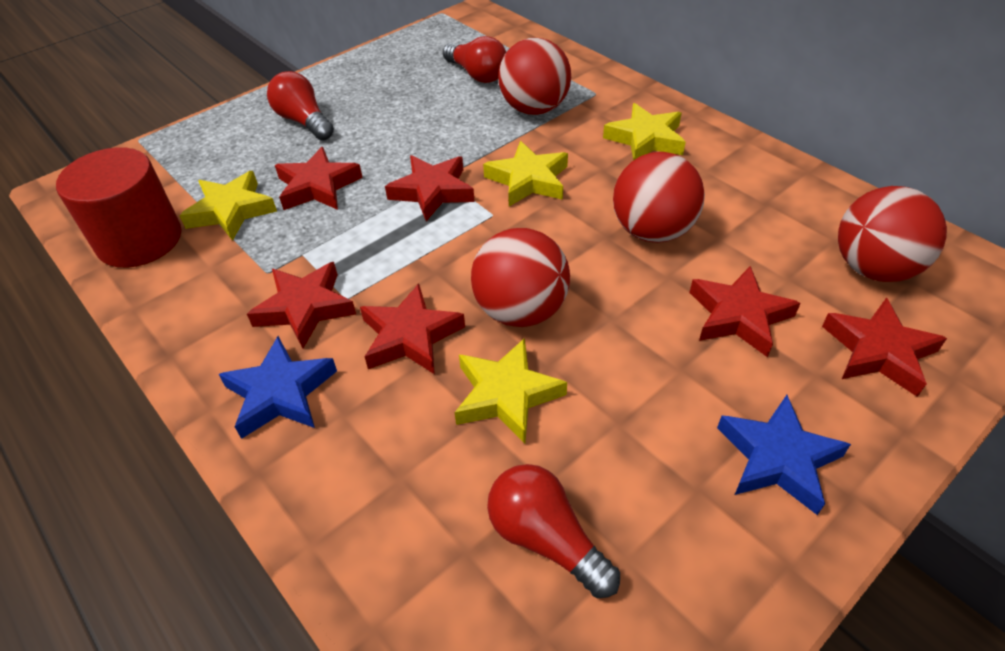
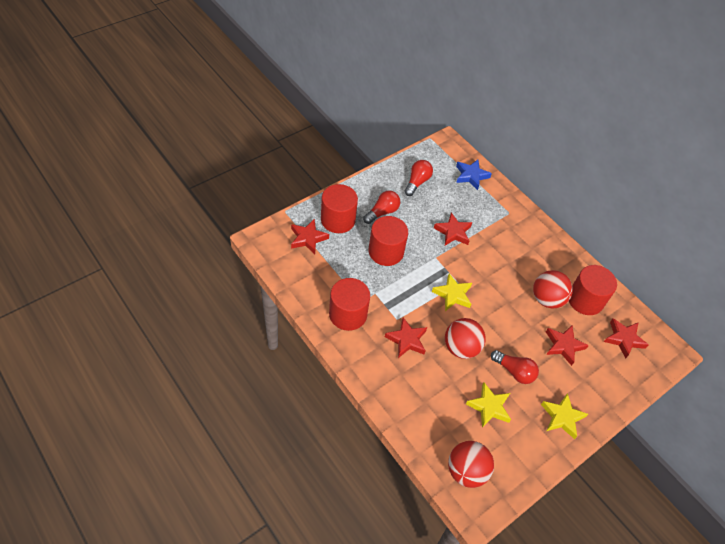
blue star: [219,336,337,439] [717,395,851,515] = 2 -> [456,159,492,190] = 1
red ball: [471,228,570,327] [498,38,571,115] [613,152,705,243] [838,186,947,282] = 4 -> [445,318,486,359] [448,441,494,488] [533,270,573,308] = 3
red cylinder: [56,147,181,268] = 1 -> [321,184,358,233] [329,278,370,331] [369,216,408,266] [569,265,617,315] = 4
red star: [247,262,356,348] [275,147,363,210] [360,283,465,374] [385,155,475,221] [689,266,801,357] [822,298,947,397] = 6 -> [291,219,329,254] [385,317,427,358] [434,213,472,246] [546,325,589,366] [604,318,648,358] = 5
yellow star: [179,171,277,241] [454,338,567,443] [483,141,568,206] [603,103,686,160] = 4 -> [432,274,472,311] [466,383,511,428] [541,393,588,439] = 3

